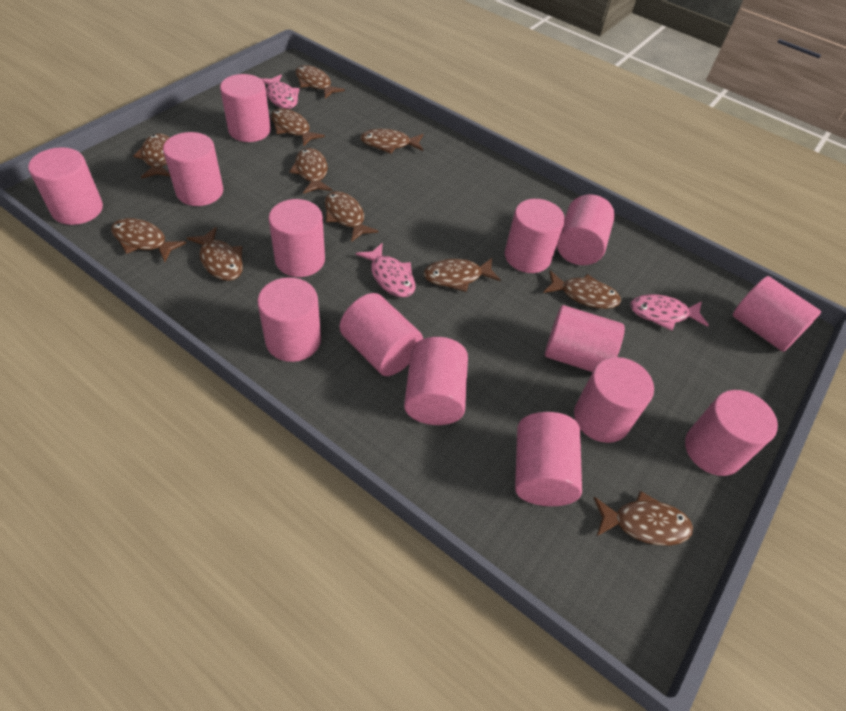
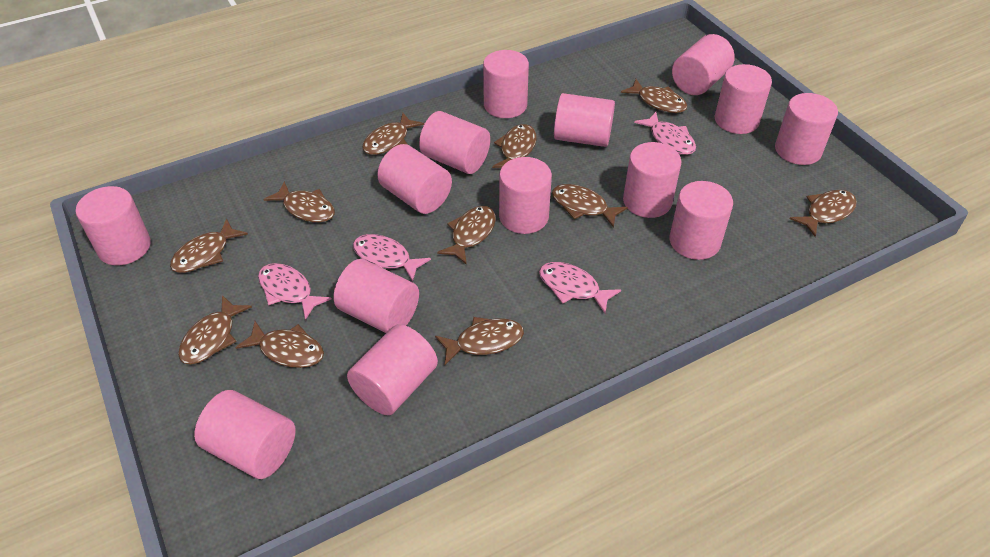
pink fish: [260,75,299,109] [356,243,416,297] [630,294,709,331] = 3 -> [258,263,332,320] [353,234,431,281] [539,262,621,313] [634,112,696,155] = 4

